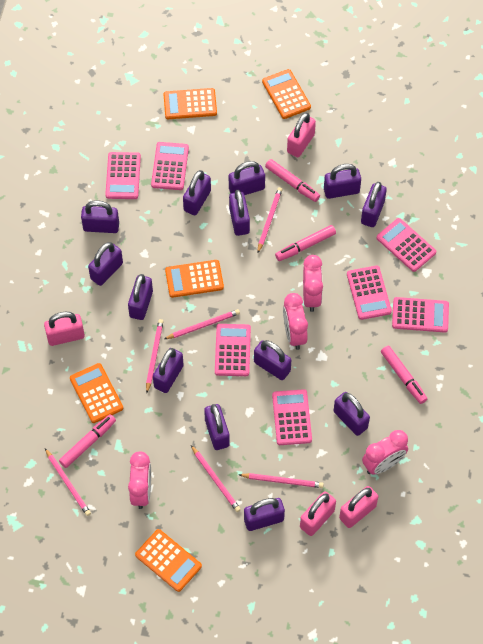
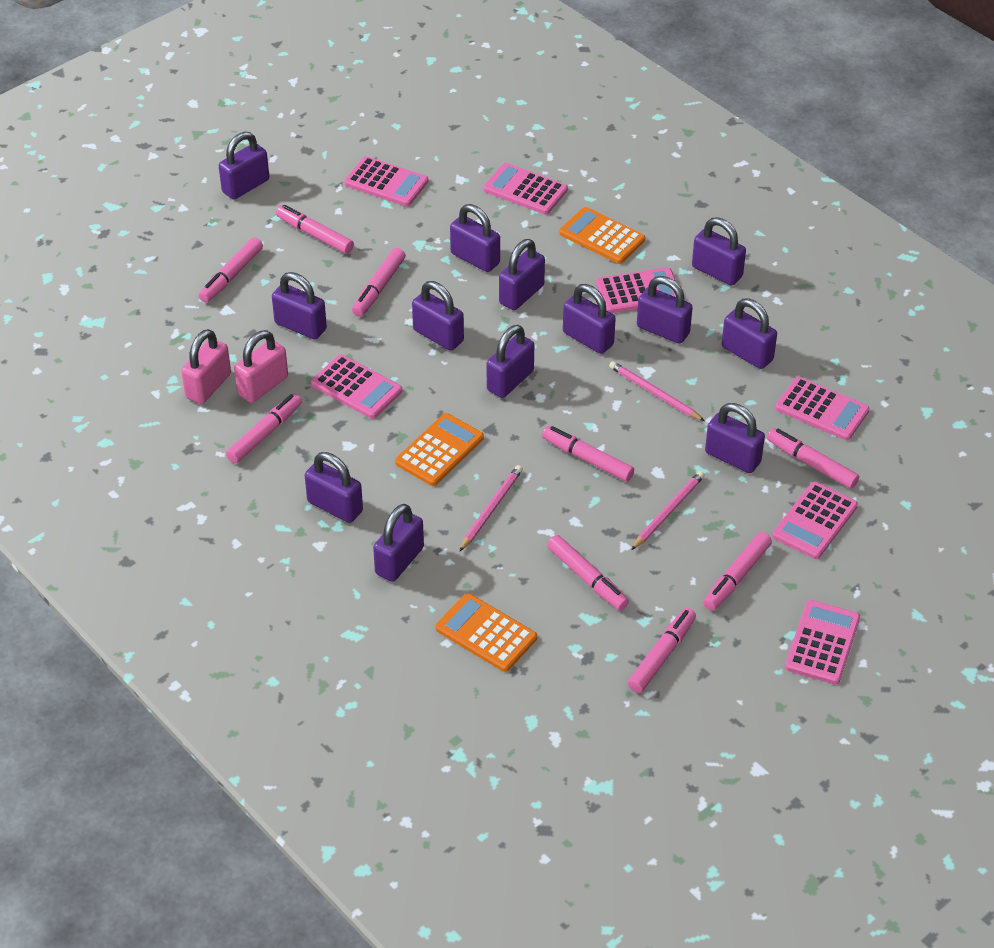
orange calculator: [70,363,123,423] [135,529,202,592] [163,88,217,119] [165,260,224,298] [262,69,311,119] = 5 -> [395,413,484,486] [435,593,537,672] [559,207,645,264] = 3
pink clock: [128,451,151,509] [283,293,308,350] [303,255,323,312] [362,430,408,475] = 4 -> none = 0
pink marker: [59,414,116,468] [265,159,320,202] [275,225,336,261] [381,346,427,404] = 4 -> [198,237,263,303] [226,393,302,463] [276,205,354,254] [352,248,405,317] [542,426,634,482] [547,535,629,610] [628,608,696,693] [703,532,772,611] [767,428,859,489] = 9
pink padlock: [44,312,85,346] [287,113,316,157] [300,492,336,536] [339,486,378,528] = 4 -> [181,329,231,404] [234,330,288,403] = 2
pink pencil: [45,448,91,516] [146,319,164,393] [164,309,240,339] [191,445,241,512] [239,473,324,488] [258,187,282,253] = 6 -> [459,465,523,552] [609,361,705,421] [631,471,705,550] = 3

